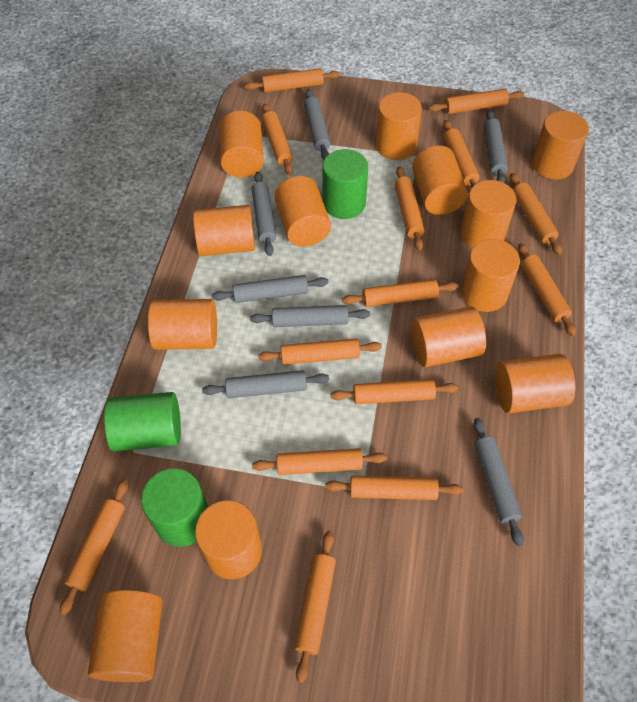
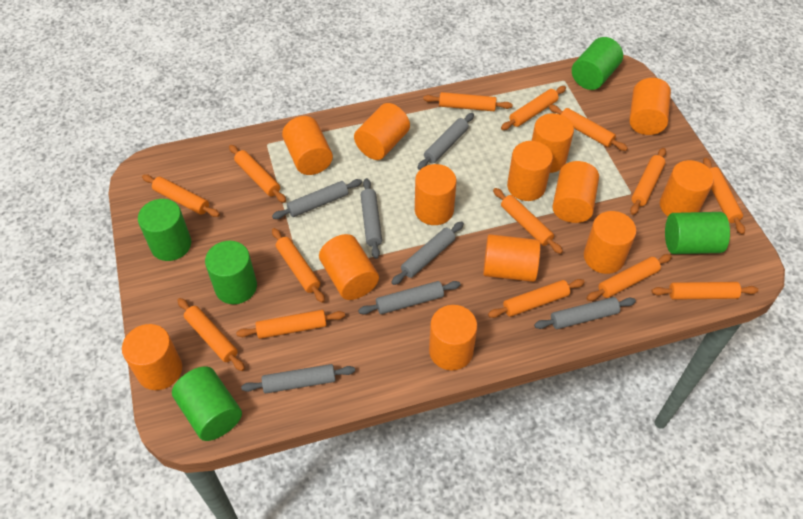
green cylinder: [104,392,181,452] [141,468,208,547] [322,149,368,219] = 3 -> [138,199,191,261] [172,366,242,441] [205,241,257,304] [572,37,623,90] [665,212,730,254] = 5

